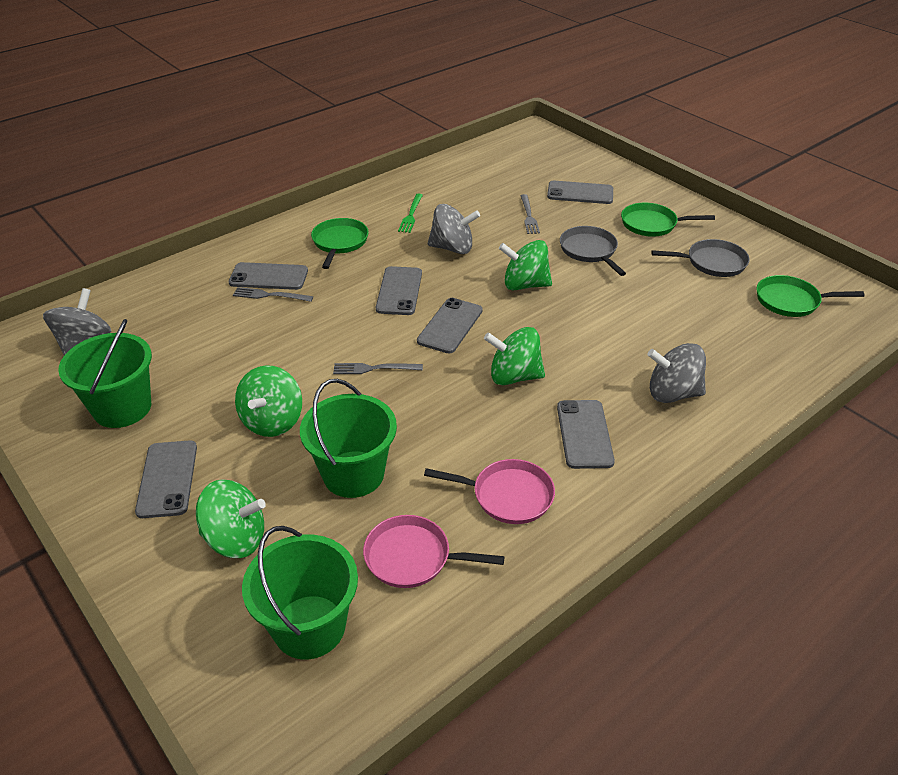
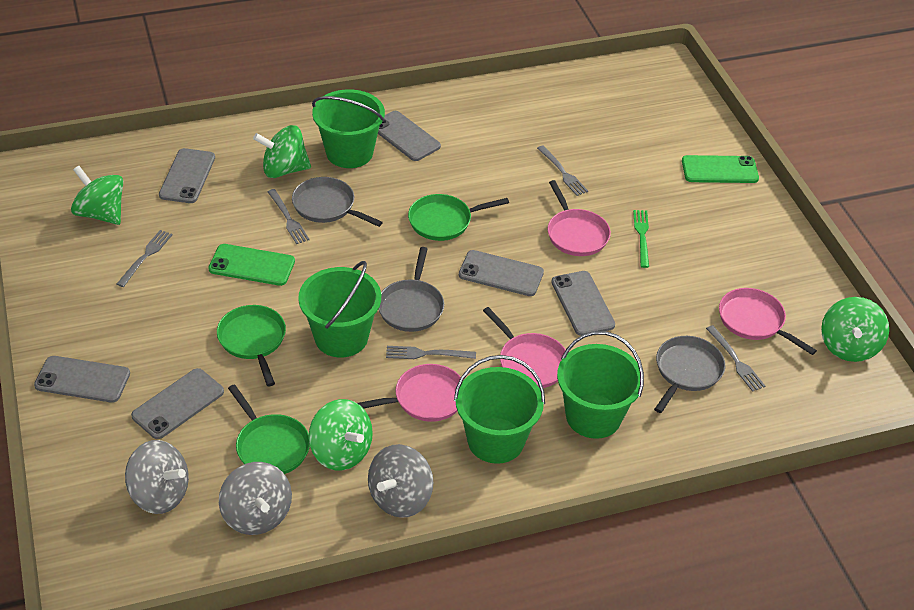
green bucket: [58,319,152,428] [242,526,358,660] [300,379,397,498] = 3 -> [298,261,381,357] [312,89,385,168] [454,355,545,464] [557,331,644,439] = 4
green phone: none = 0 -> [209,244,295,286] [682,155,759,183] = 2
grey fork: [233,287,313,302] [333,363,423,374] [520,194,540,234] = 3 -> [117,230,173,287] [268,189,310,244] [386,346,476,359] [537,146,588,196] [706,325,765,392] = 5
grey pan: [560,226,626,276] [651,239,750,277] = 2 -> [292,177,383,227] [378,247,444,332] [654,336,725,413] = 3
pink pan: [363,515,505,588] [424,459,555,524] = 2 -> [357,364,461,422] [483,307,566,388] [547,180,611,256] [719,288,817,355] = 4

